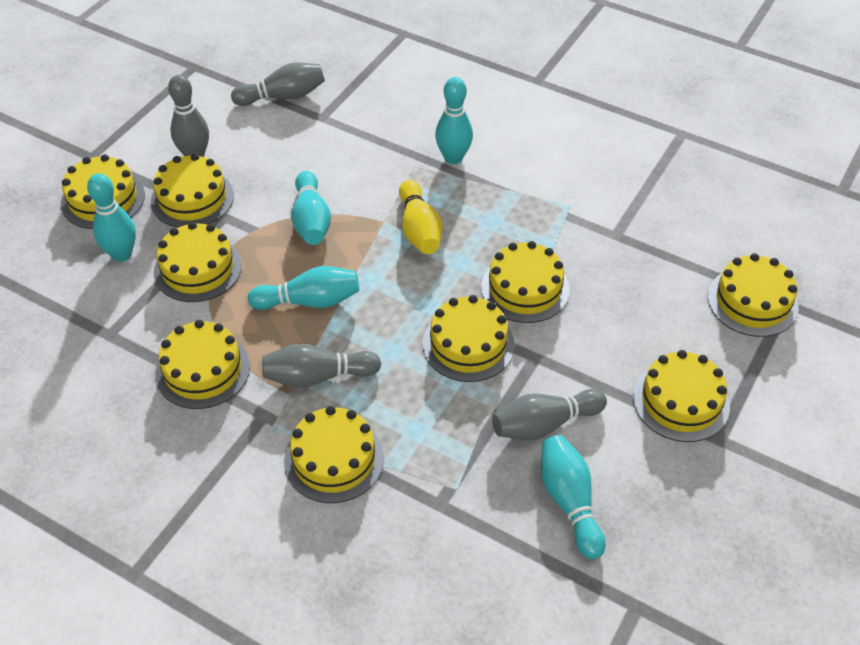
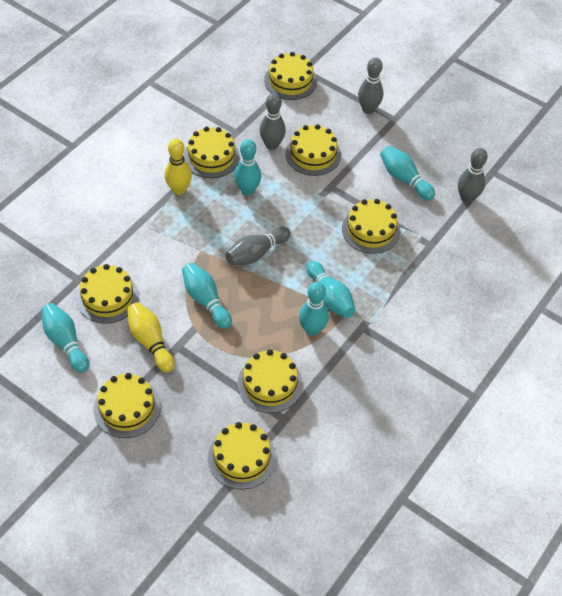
turquoise bowling pin: [87,173,136,262] [248,266,359,310] [291,171,331,245] [435,77,473,164] [541,435,606,559] = 5 -> [41,303,89,373] [182,263,232,329] [234,139,261,195] [299,282,329,336] [307,261,355,318] [380,146,435,200] = 6
yellow bowling pin: [399,180,443,254] = 1 -> [127,302,175,373] [165,139,192,195] = 2
yellow cake: [61,154,145,229] [151,154,234,228] [154,222,242,302] [155,320,250,409] [284,406,384,503] [422,295,515,382] [481,241,570,323] [633,350,730,442] [708,253,799,337] = 9 -> [76,264,139,323] [94,373,161,438] [184,127,240,178] [208,422,276,489] [237,349,303,413] [264,52,317,100] [286,124,341,176] [342,199,401,254] = 8

